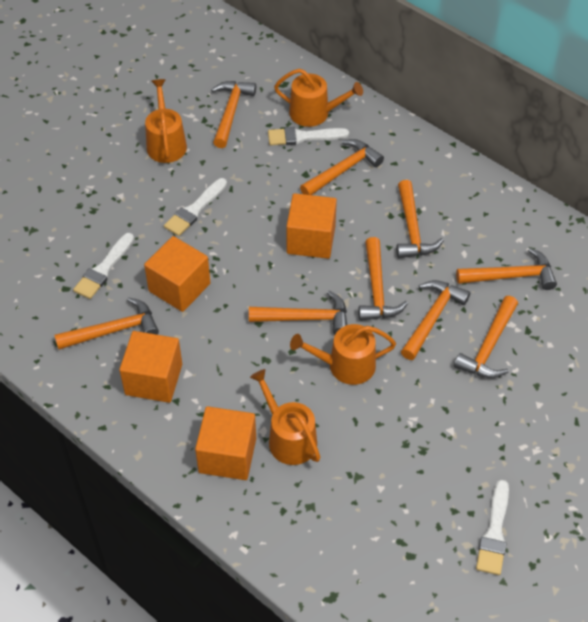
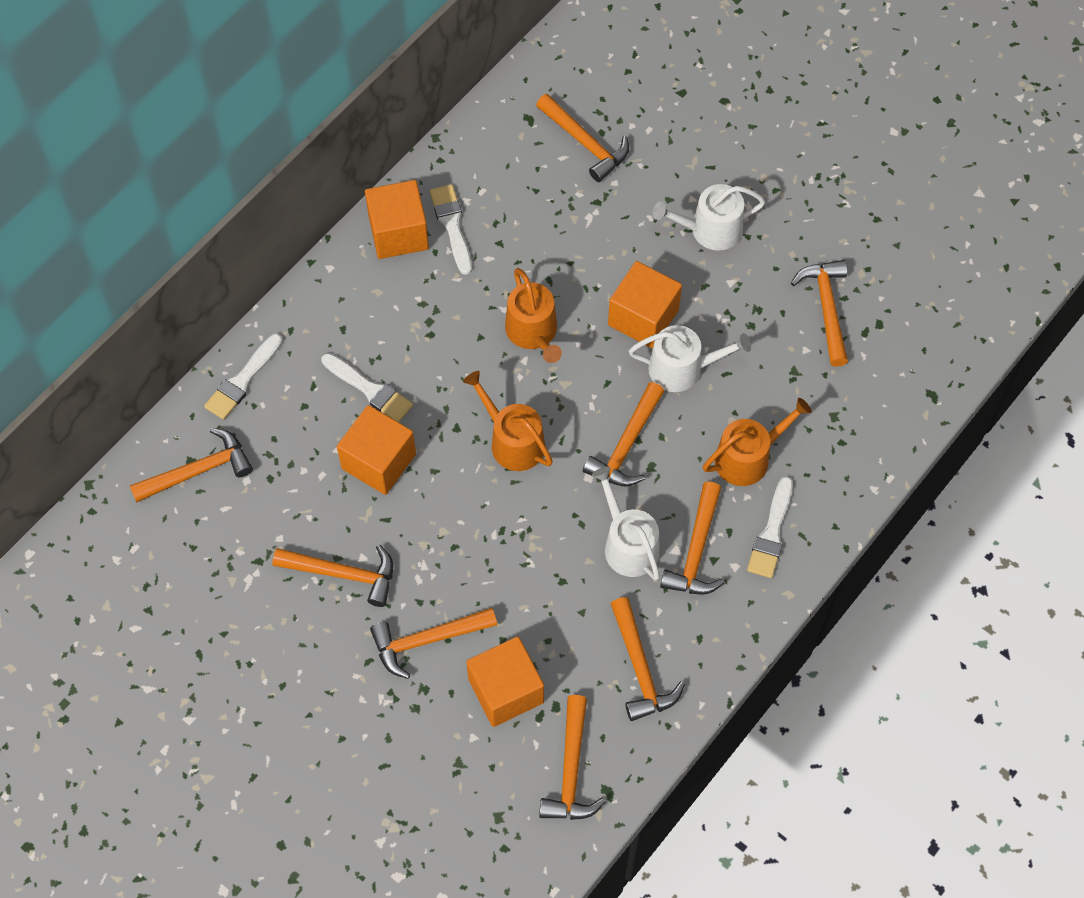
orange watering can: [145,79,187,163] [250,369,321,465] [274,69,363,127] [290,324,396,385] = 4 -> [463,371,553,471] [505,268,562,363] [703,398,812,486] = 3
white watering can: none = 0 -> [592,467,660,581] [629,325,751,392] [653,184,766,251] = 3

